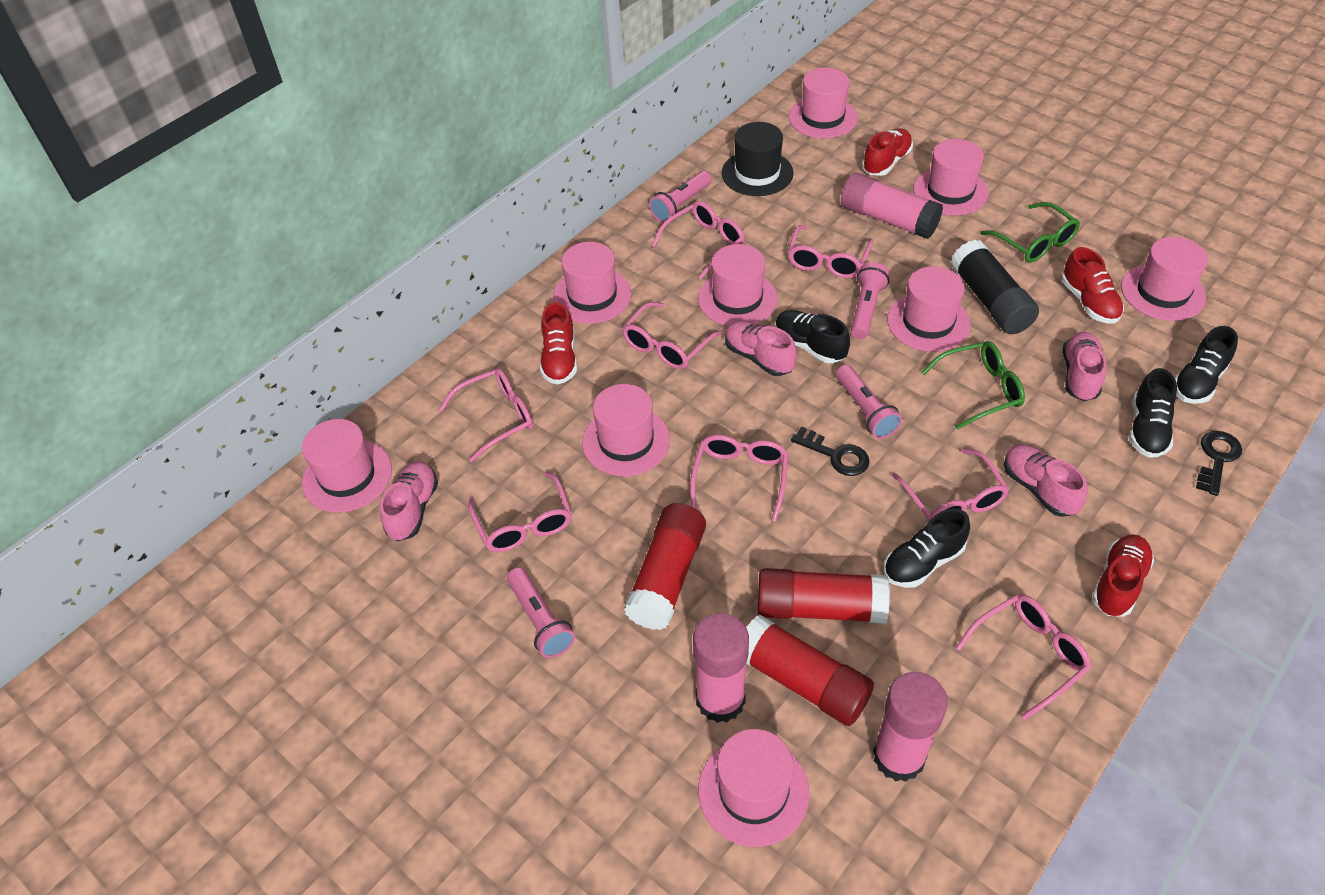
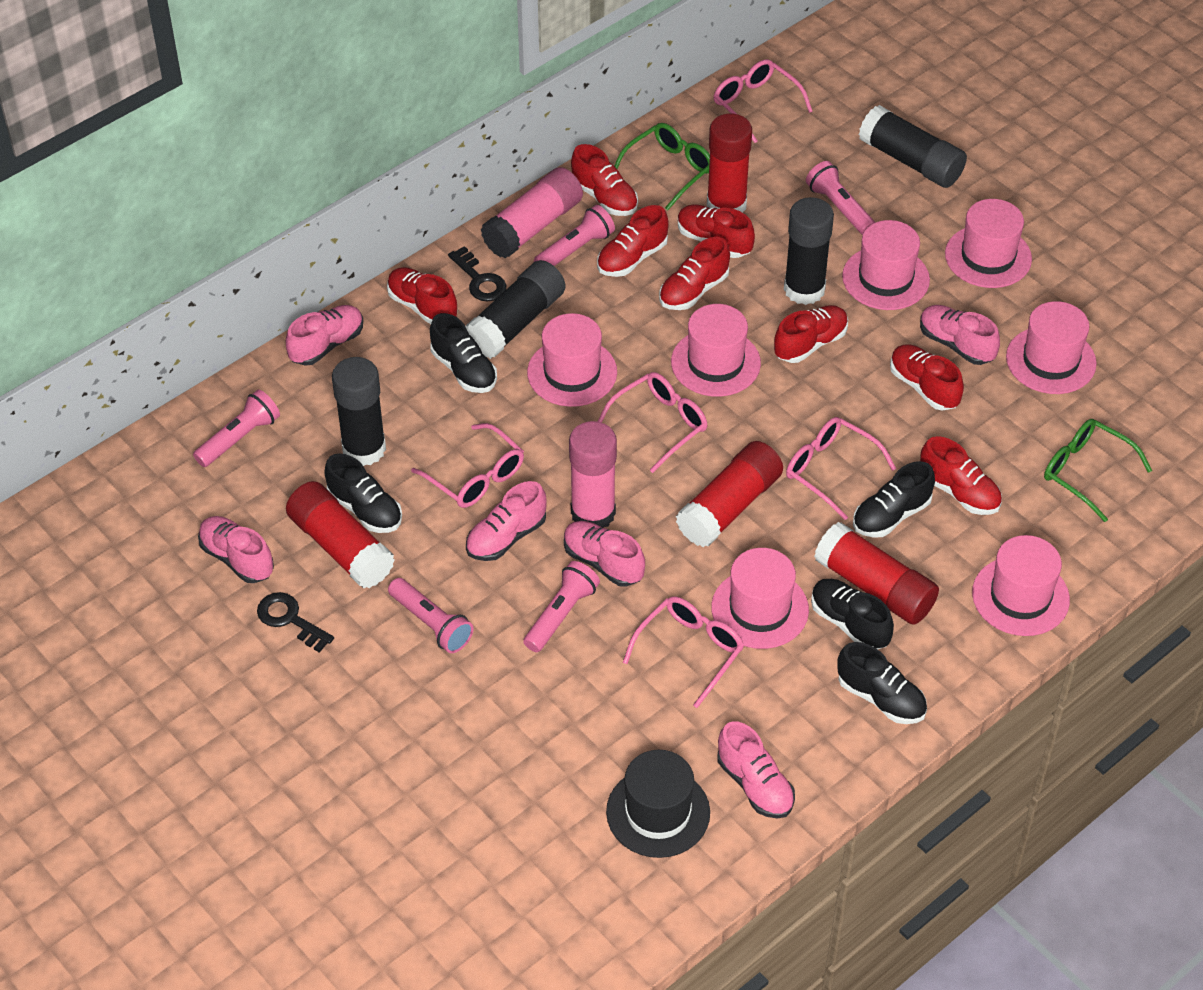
black glue stick: [951,240,1039,334] = 1 -> [332,357,386,466] [465,260,566,359] [784,197,834,305] [859,105,967,188] = 4
black shoe: [775,310,850,363] [884,508,970,588] [1129,368,1177,458] [1175,326,1238,403] = 4 -> [324,453,402,533] [430,313,497,393] [811,579,894,649] [837,642,927,724] [853,461,935,538] = 5
pink flashlight: [507,567,575,658] [649,171,712,223] [836,365,902,439] [851,262,890,339] = 4 -> [193,390,280,467] [388,578,474,653] [523,561,600,652] [534,205,615,266] [806,161,875,235] = 5
pink glasses: [439,368,533,462] [468,471,572,552] [622,302,722,369] [652,201,744,279] [690,435,788,522] [788,225,873,278] [892,448,1009,523] [956,594,1091,720] = 8 -> [411,423,524,508] [597,372,707,473] [623,597,744,708] [714,59,813,143] [786,417,896,520] = 5
pink glue stick: [693,613,749,723] [841,173,943,239] [873,672,948,782] = 3 -> [481,167,583,258] [569,421,617,528] = 2
pink hat: [302,419,392,513] [553,242,632,324] [582,384,670,476] [698,244,778,326] [698,729,810,847] [789,68,858,138] [887,266,971,352] [913,139,989,215] [1121,237,1208,321] = 9 -> [527,313,617,407] [671,304,761,397] [711,548,809,649] [842,220,930,310] [945,199,1032,288] [972,535,1070,636] [1006,301,1097,394] = 7
pink shoe: [380,461,438,541] [725,321,797,376] [1004,445,1088,517] [1063,332,1106,401] = 4 -> [198,516,274,583] [286,305,363,366] [466,481,547,561] [564,521,645,587] [718,721,795,819] [920,305,1000,365] = 6
red glue stick: [624,503,706,630] [746,615,874,726] [757,568,890,624] = 3 -> [286,481,395,588] [676,441,783,547] [707,114,752,213] [814,522,939,625] = 4
red shoe: [540,302,577,385] [862,128,913,176] [1062,247,1124,324] [1092,534,1154,617] = 4 -> [387,267,457,324] [571,144,638,216] [597,205,669,277] [659,237,730,310] [678,205,755,258] [774,305,848,363] [890,344,964,410] [920,436,1002,515] = 8

